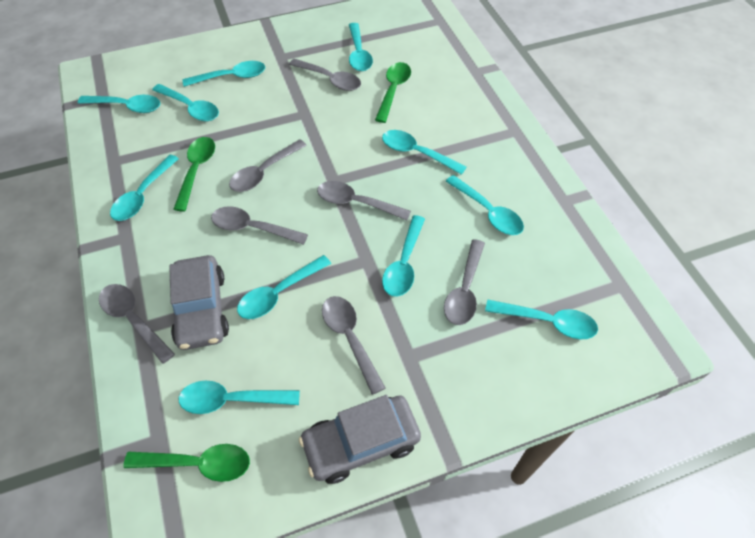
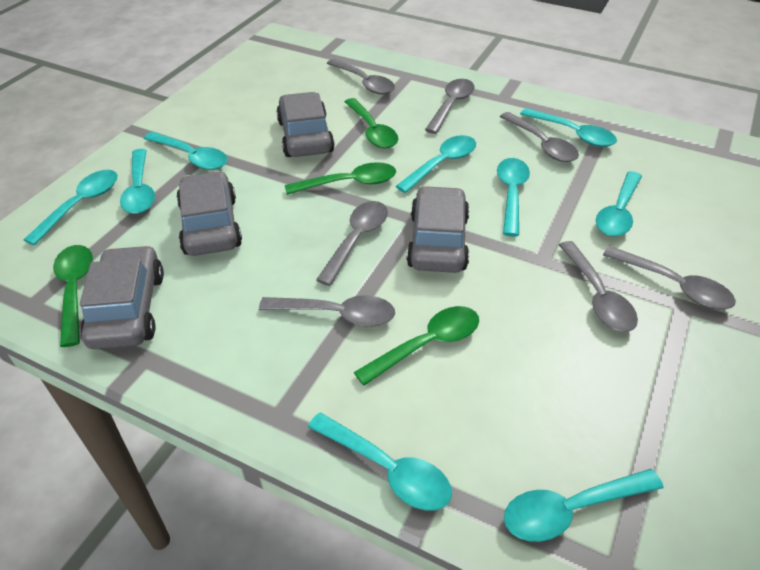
green spoon: [123,444,250,482] [173,137,215,211] [375,62,411,123] = 3 -> [53,245,93,347] [285,162,396,195] [344,98,398,149] [354,306,479,386] = 4
grey car: [169,255,229,350] [299,395,421,484] = 2 -> [80,245,164,349] [176,171,242,256] [276,92,335,157] [406,186,470,273] = 4
turquoise spoon: [78,95,160,113] [110,155,179,221] [152,84,219,121] [178,380,300,414] [183,61,265,87] [237,255,331,319] [349,23,373,71] [382,130,466,175] [382,215,425,297] [446,175,524,235] [485,300,598,339] = 11 -> [24,170,118,245] [120,149,155,214] [144,132,228,170] [308,413,452,510] [396,135,476,193] [497,158,530,237] [504,469,664,542] [520,108,617,147] [596,171,642,237] = 9

